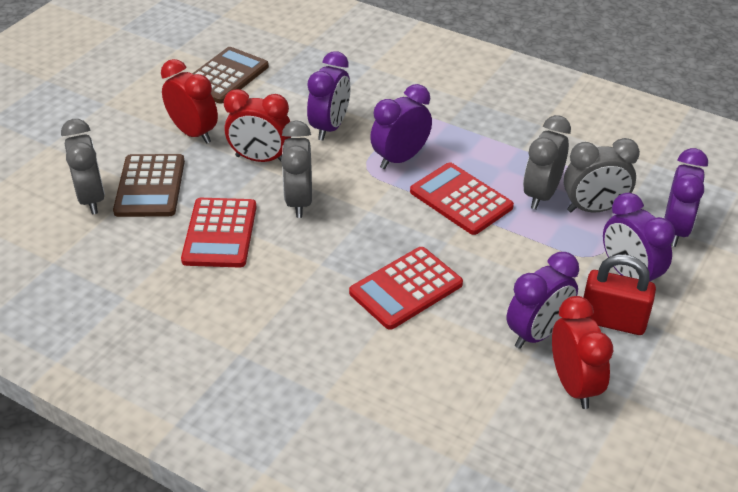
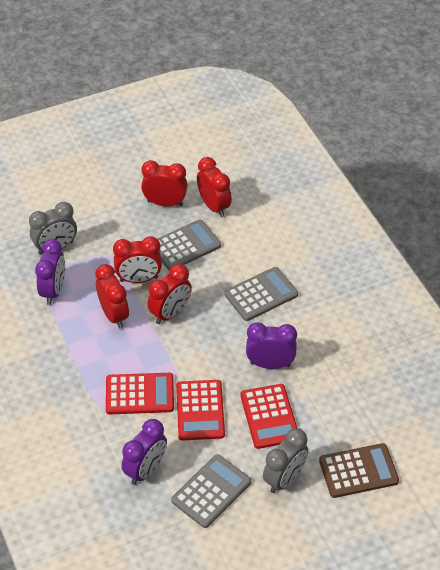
brown calculator: [113,154,185,217] [192,47,269,104] = 2 -> [319,443,399,498] = 1
grey calculator: none = 0 -> [158,220,221,271] [171,454,251,528] [224,267,298,321] = 3
grey clock: [61,119,105,214] [281,121,312,218] [523,115,571,210] [564,138,640,212] = 4 -> [29,202,77,255] [263,428,308,493] = 2
purple clock: [307,51,351,141] [370,84,432,169] [506,252,579,349] [603,193,675,282] [665,148,708,247] = 5 -> [35,239,65,305] [122,419,167,485] [246,322,297,369] = 3
red clock: [161,59,218,144] [224,89,291,162] [552,296,613,409] = 3 -> [95,264,129,328] [113,236,162,283] [141,160,188,207] [147,264,192,324] [197,157,232,217] = 5
red padlock: [583,254,656,335] = 1 -> none = 0

